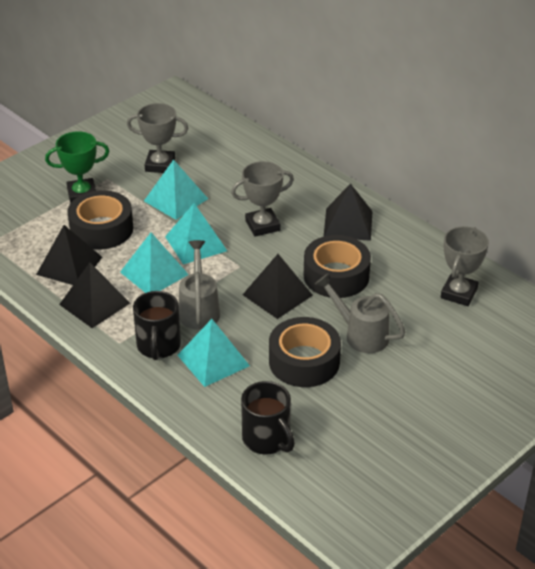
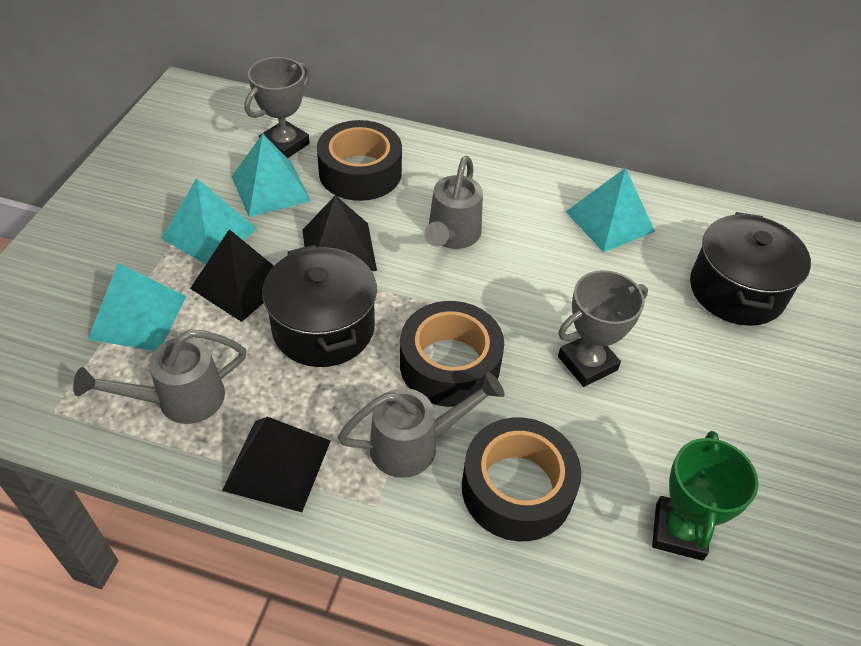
black mug: [133,291,181,360] [241,381,295,454] = 2 -> none = 0
black pot: none = 0 -> [262,245,377,367] [690,212,811,326] = 2
black pyramid: [36,225,102,285] [59,262,130,328] [243,254,313,319] [323,183,372,241] = 4 -> [190,229,274,322] [222,417,331,512] [302,195,377,271] = 3
grey trophy: [127,103,188,173] [231,161,294,237] [441,226,489,306] = 3 -> [245,57,311,158] [558,270,648,387] = 2
grey watering can: [179,240,220,330] [315,273,406,353] = 2 -> [73,329,246,424] [338,372,505,478] [425,156,483,249] = 3

